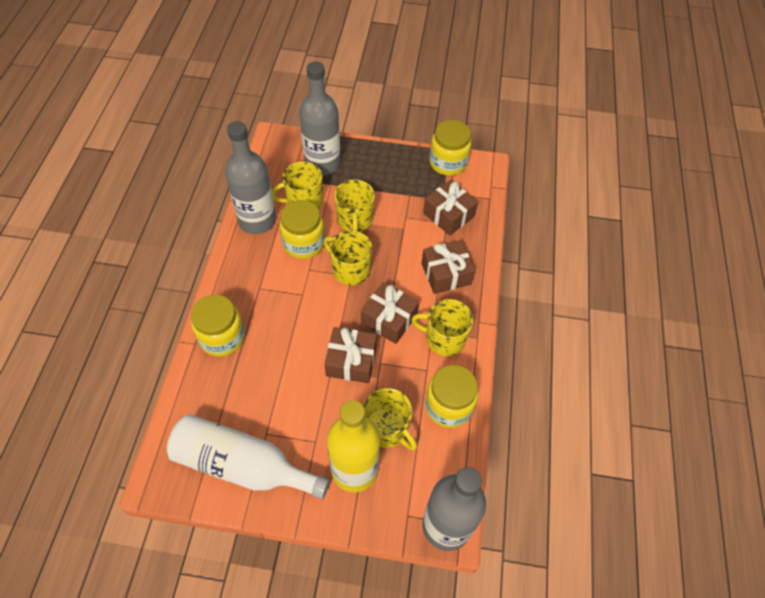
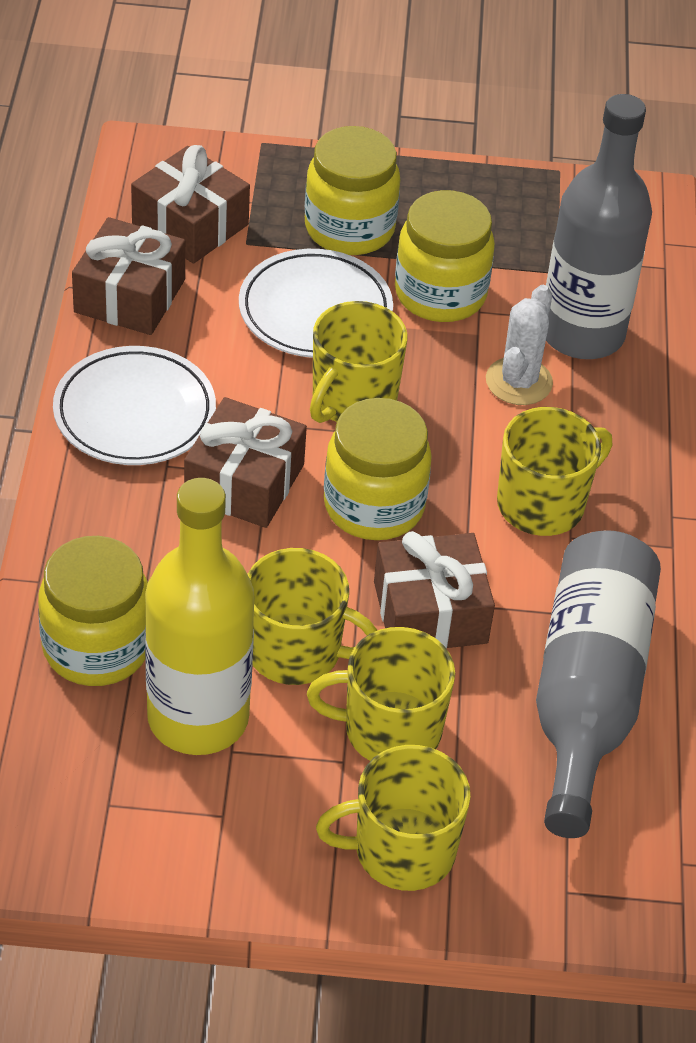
grey bottle: [225,121,276,234] [299,61,341,176] [422,467,486,551] = 3 -> [536,530,661,838] [546,94,652,359] = 2
white bottle: [167,414,330,499] = 1 -> none = 0
white cactus: none = 0 -> [486,285,553,405] = 1
white plate: none = 0 -> [53,346,216,465] [239,249,393,358] = 2

